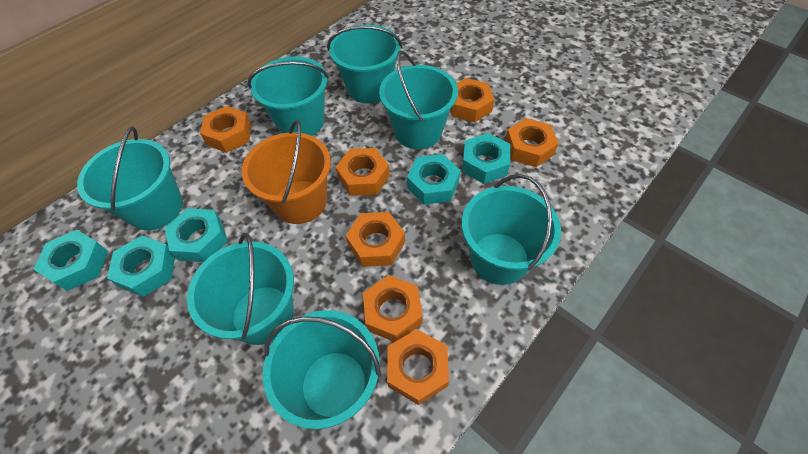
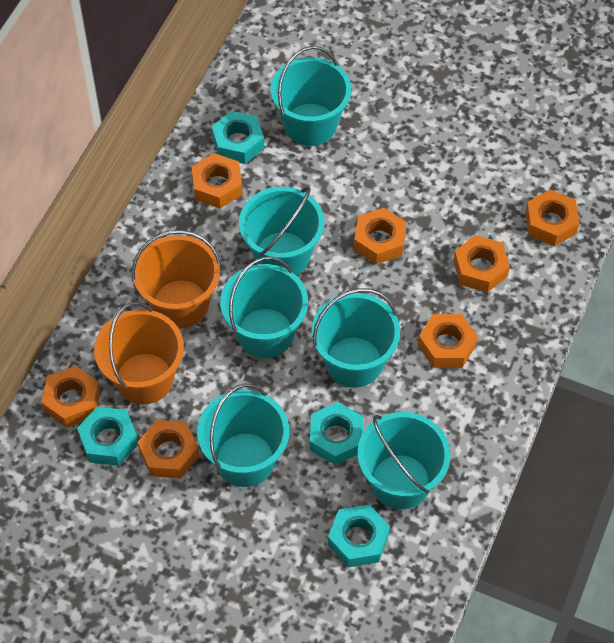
orange bucket: [242,119,331,224] = 1 -> [94,302,184,404] [132,230,221,329] = 2
turquoise bucket: [77,126,183,230] [187,233,294,345] [248,56,329,136] [263,310,381,429] [327,25,402,104] [379,51,458,149] [462,174,561,285] = 7 -> [197,383,289,487] [220,256,308,358] [239,187,324,275] [270,46,351,146] [311,288,400,388] [358,412,451,509] = 6
turquoise nut: [34,230,108,291] [107,235,175,297] [164,208,228,262] [407,154,460,205] [462,133,510,184] = 5 -> [77,407,138,466] [212,111,264,164] [310,402,364,465] [328,505,390,568] = 4

